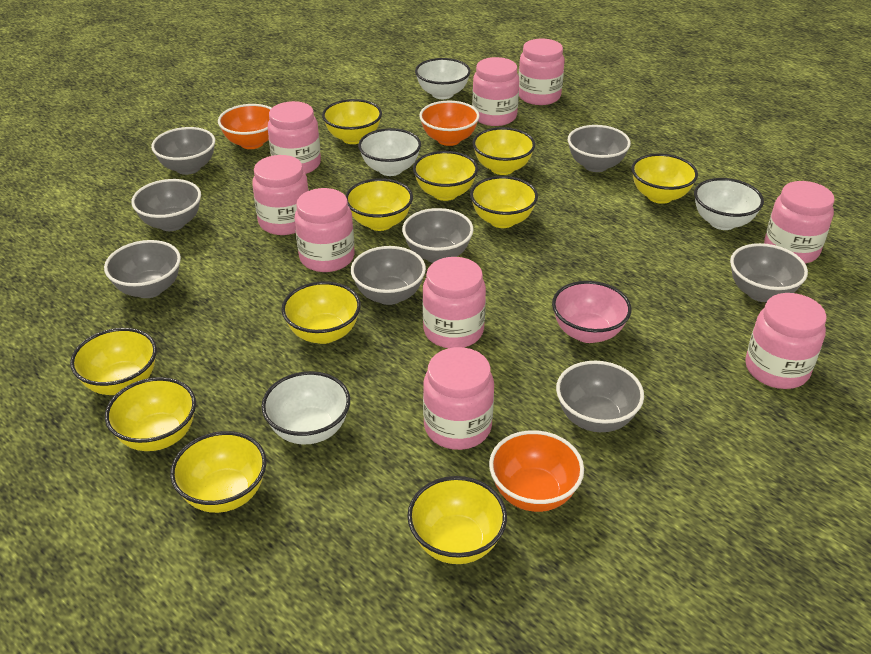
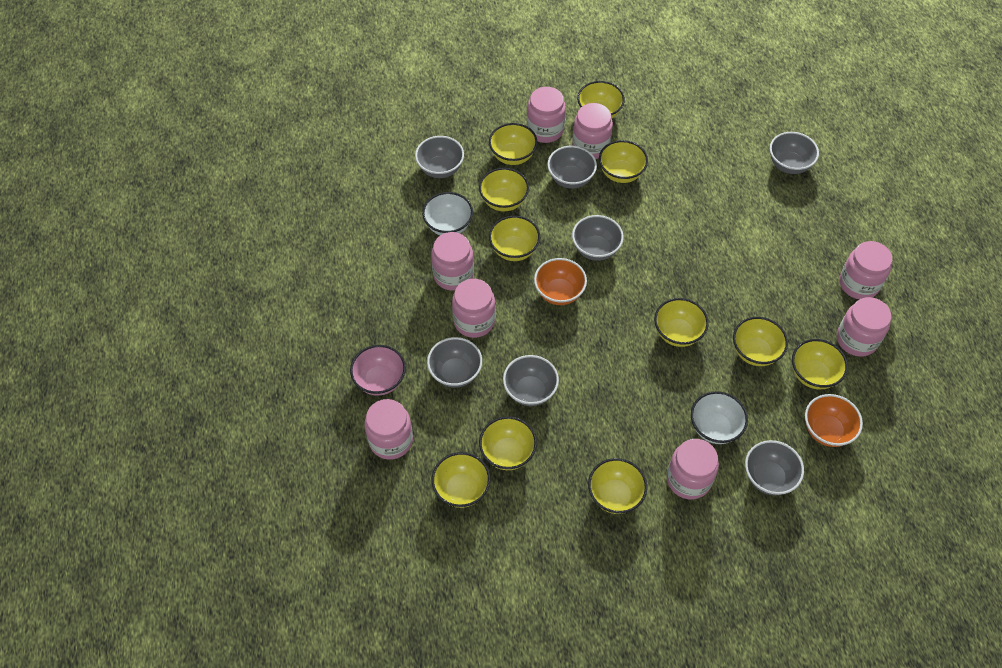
grey bowl: [104,240,181,298] [131,179,201,231] [151,127,215,175] [351,246,426,305] [402,208,474,263] [556,361,644,432] [568,125,631,172] [730,243,808,302] = 8 -> [415,136,464,178] [427,337,482,388] [503,355,559,406] [547,146,597,188] [572,215,624,261] [745,440,804,495] [770,132,819,174] = 7
orange bowl: [218,104,271,149] [419,101,479,146] [489,430,584,512] = 3 -> [534,258,587,305] [805,394,863,447] = 2
pink jar: [252,155,309,235] [267,101,321,174] [294,188,355,272] [422,257,486,348] [423,347,494,450] [472,57,519,126] [519,39,565,105] [745,293,826,389] [764,181,835,264] = 9 -> [364,399,413,460] [431,232,474,291] [452,279,495,338] [527,87,566,143] [572,103,613,159] [667,439,719,499] [837,297,891,357] [839,241,892,299] = 8
white bowl: [261,371,350,444] [358,128,421,176] [415,58,471,99] [694,178,764,230] = 4 -> [422,192,473,235] [691,391,748,444] = 2

